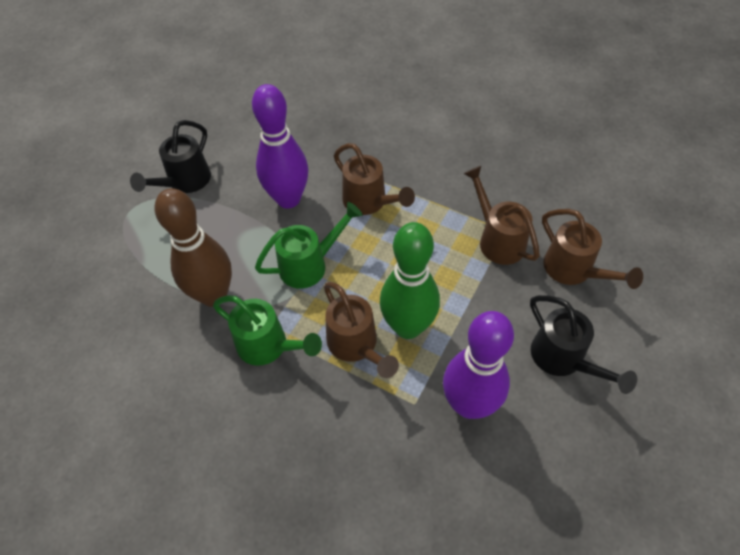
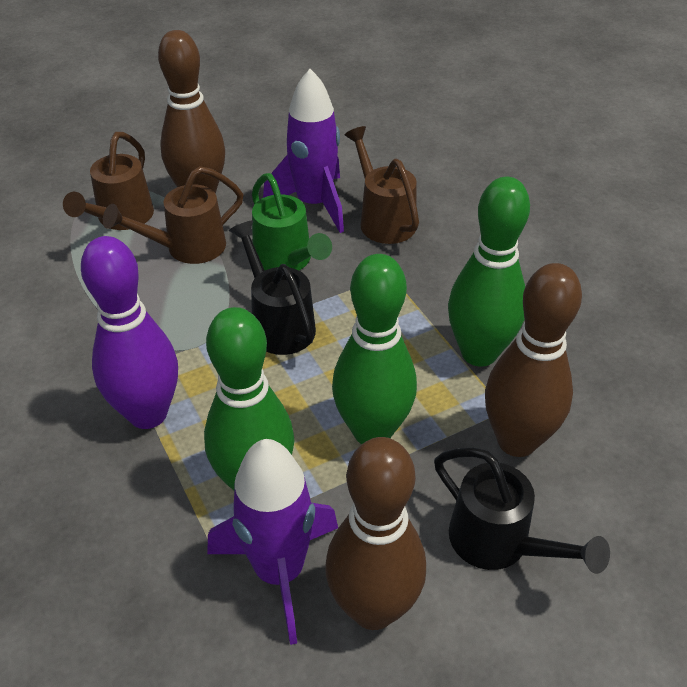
brown bowling pin: [155,188,232,307] = 1 -> [158,30,225,194] [325,437,426,630] [485,263,582,457] = 3
brown watering can: [324,282,399,378] [334,143,415,215] [463,166,540,265] [542,209,643,289] = 4 -> [63,132,154,230] [103,166,244,264] [345,126,419,244] = 3
green bowling pin: [380,222,440,339] = 1 -> [204,307,295,491] [332,254,417,444] [448,177,530,367] = 3
green watering can: [213,295,322,366] [255,202,363,289] = 2 -> [252,173,332,270] = 1
purple bowling pin: [252,84,308,209] [443,311,514,419] = 2 -> [81,236,178,429] = 1
purple rocket: none = 0 -> [208,439,338,645] [263,69,344,233] = 2

